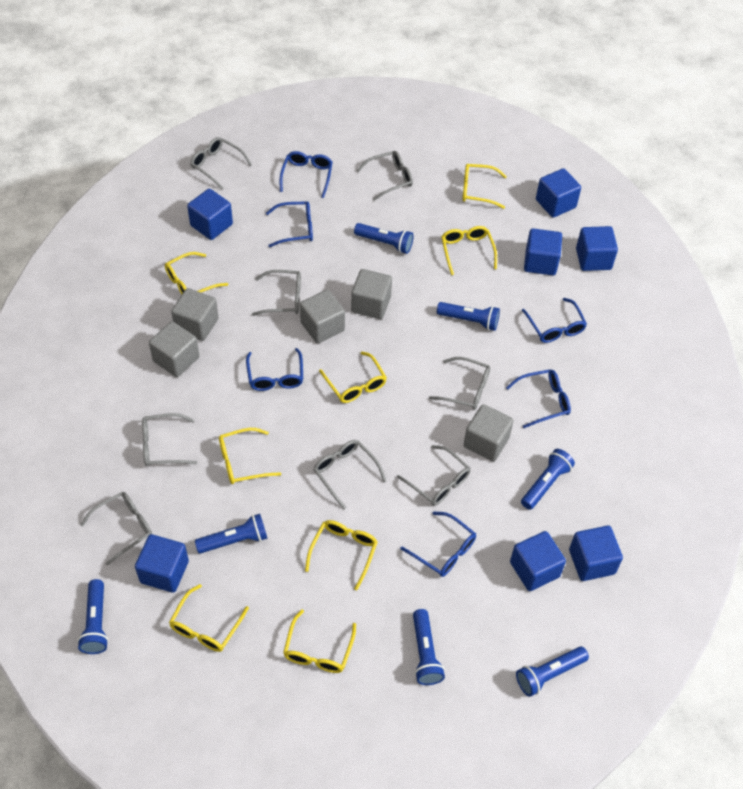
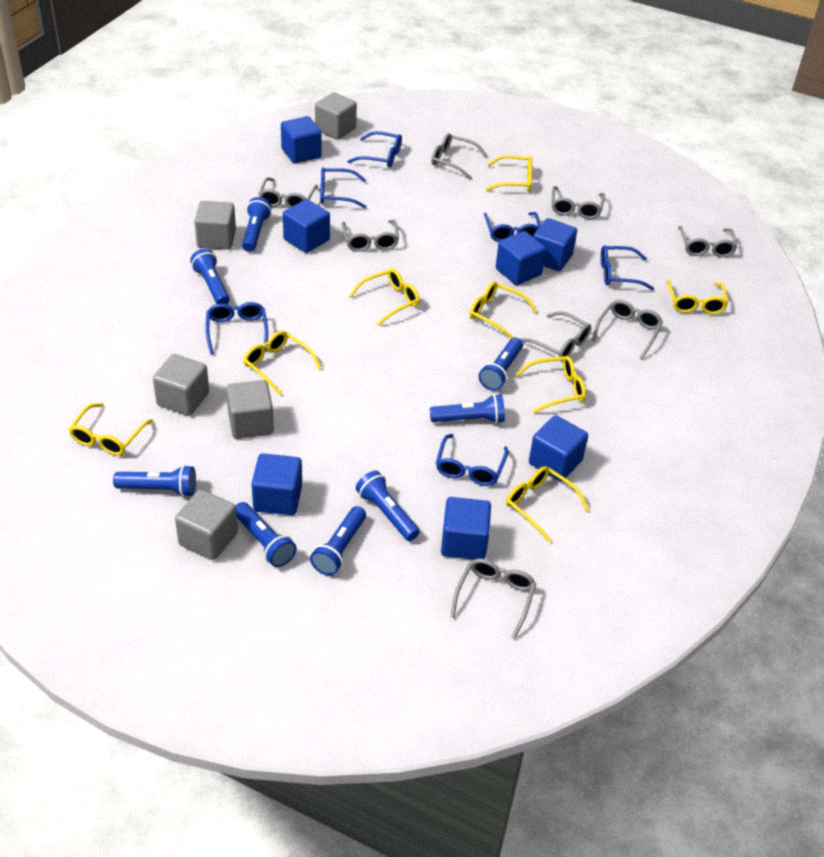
blue flashlight: [77,579,109,654] [195,514,268,554] [354,223,414,254] [413,609,445,685] [437,302,500,331] [516,646,589,697] [521,449,575,510] = 7 -> [113,465,196,497] [190,249,230,304] [236,502,297,567] [242,197,272,252] [310,506,366,576] [356,471,420,541] [430,394,505,424] [479,338,523,391] = 8

